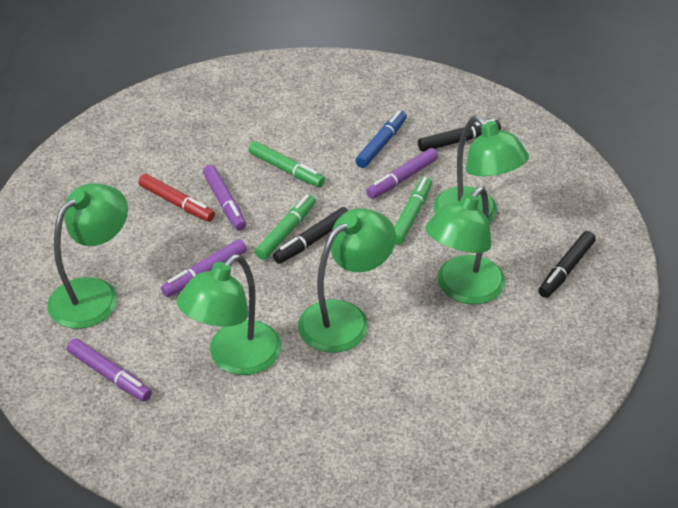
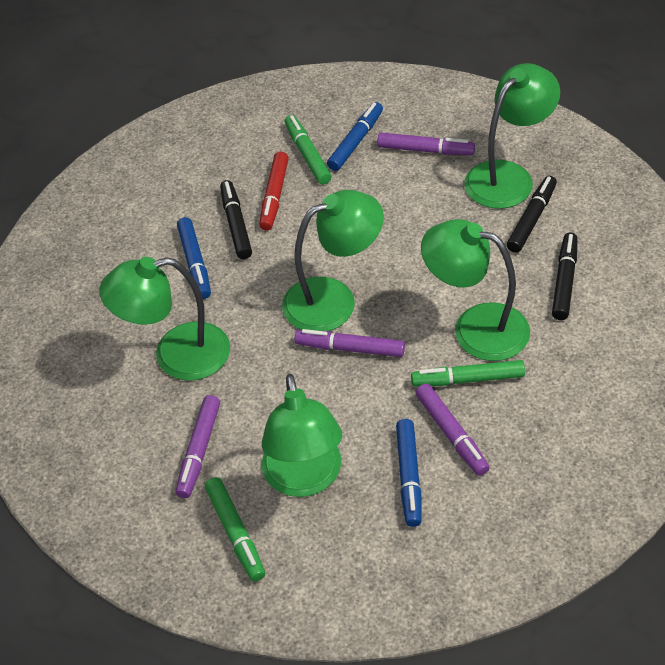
blue marker: [355,110,407,168] = 1 -> [177,217,211,299] [327,102,383,171] [396,419,422,527] = 3

